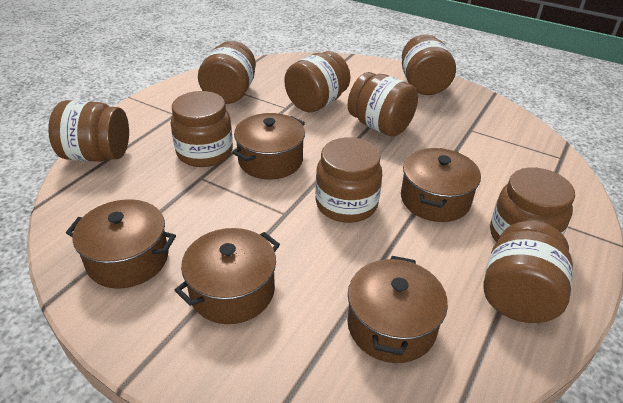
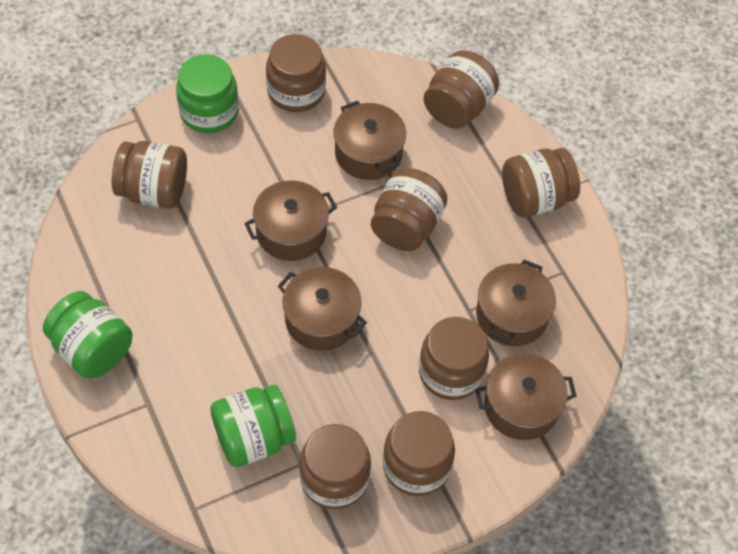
brown jar: [48,100,129,162] [171,91,233,167] [198,41,256,104] [285,51,350,112] [315,137,382,223] [347,72,418,136] [402,34,456,95] [484,221,573,323] [490,167,575,242] = 9 -> [112,141,187,209] [266,34,326,112] [299,424,371,510] [371,168,448,251] [383,411,455,496] [419,317,489,400] [424,50,499,129] [502,148,580,218] = 8
green jar: none = 0 -> [43,291,132,379] [176,54,239,133] [210,385,296,467] = 3

